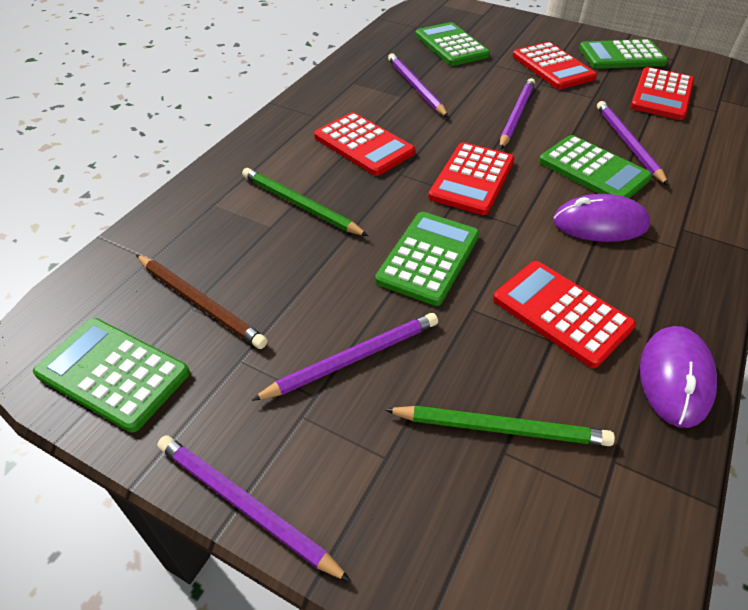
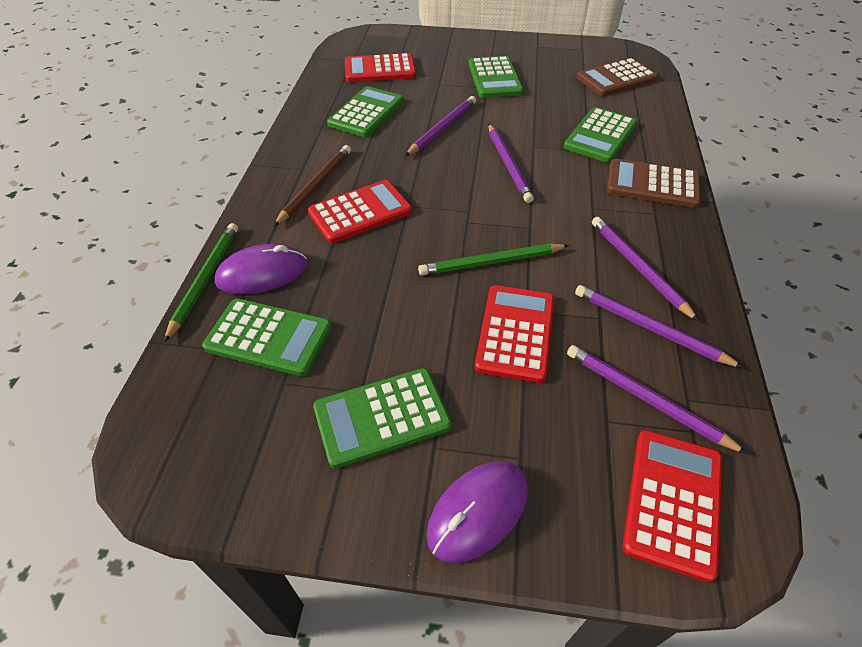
brown calculator: none = 0 -> [577,58,658,96] [607,158,700,208] = 2
red calculator: [314,112,415,176] [428,142,515,215] [493,261,636,368] [513,42,597,89] [630,67,694,120] = 5 -> [308,180,412,243] [345,53,416,82] [475,285,554,383] [623,430,722,582] = 4

